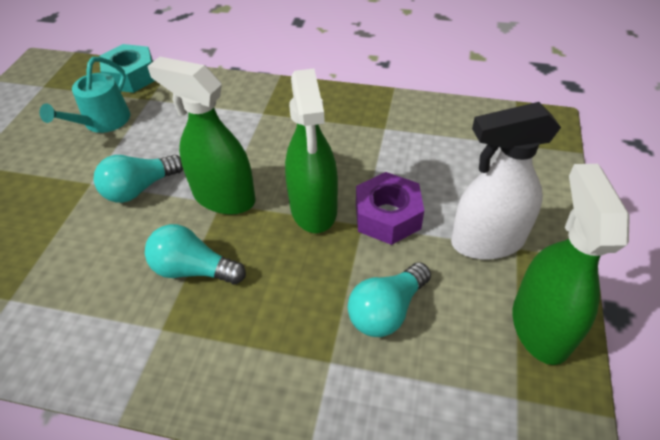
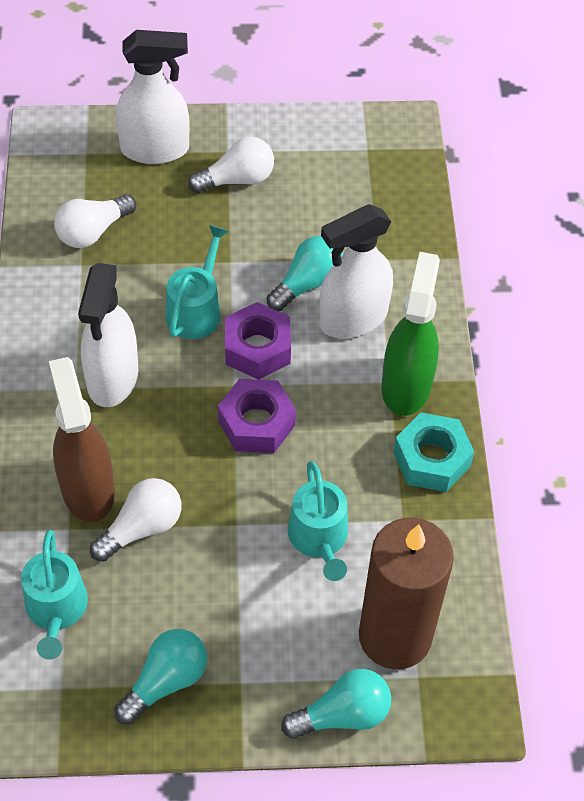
brown candle: none = 0 -> [359,517,454,669] = 1
brown spray bottle: none = 0 -> [49,357,115,522] = 1
green spray bottle: [147,57,256,215] [285,69,338,233] [513,164,630,365] = 3 -> [381,252,440,416] = 1
purple nut: [356,172,424,245] = 1 -> [218,379,296,453] [225,302,291,380] = 2
turquoise watering can: [39,57,130,133] = 1 -> [21,530,88,660] [166,225,228,339] [288,461,348,581] = 3
white light bulb: none = 0 -> [54,194,136,248] [90,478,181,562] [188,137,274,193] = 3
white spray bottle: [451,102,561,260] = 1 -> [78,263,138,407] [116,30,190,164] [319,204,393,338] = 3

